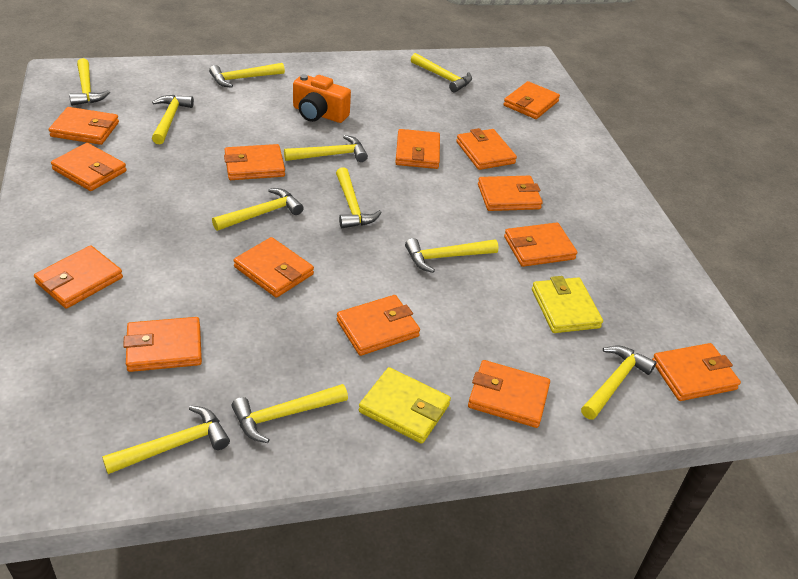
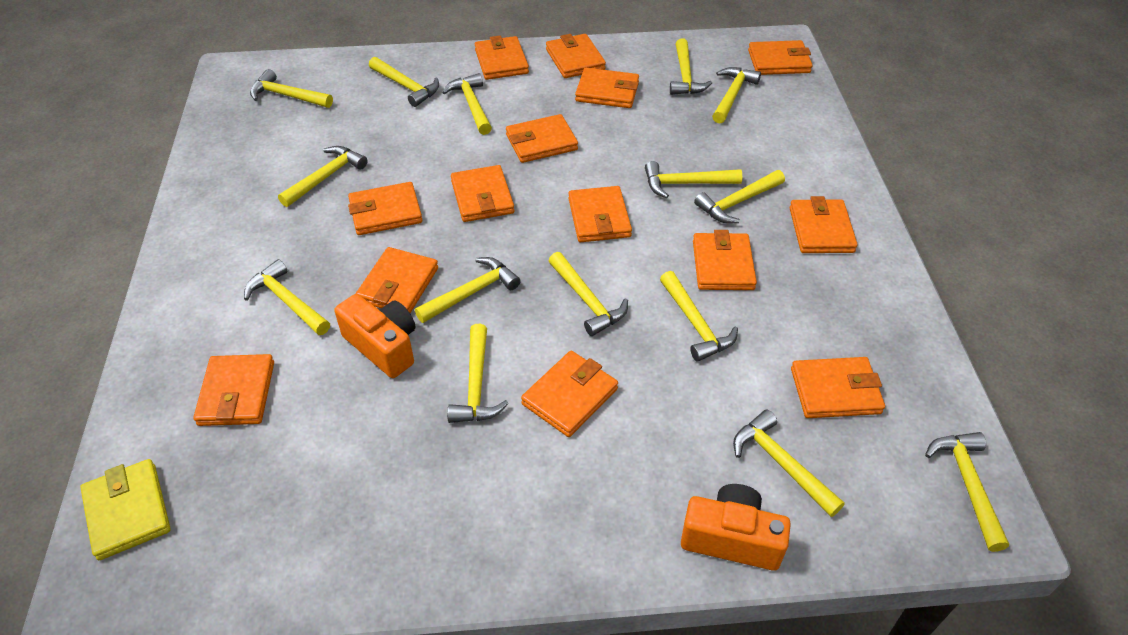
orange camera: [293,74,351,123] = 1 -> [334,294,416,378] [681,484,791,571] = 2
yellow hammer: [69,58,110,106] [102,406,230,474] [152,95,194,144] [209,63,285,88] [212,188,304,231] [231,384,348,443] [284,135,368,162] [336,167,382,228] [405,238,498,273] [411,53,472,92] [581,346,657,420] = 11 -> [244,259,330,335] [250,69,333,108] [278,146,367,207] [369,57,439,107] [415,257,521,323] [442,73,492,135] [447,324,509,423] [549,252,628,336] [645,161,742,198] [660,271,738,362] [670,39,712,95] [694,170,785,223] [712,67,761,123] [733,410,845,517] [925,432,1009,552] = 15
yellow wallet: [359,367,451,444] [532,276,603,333] = 2 -> [80,459,171,560] = 1

